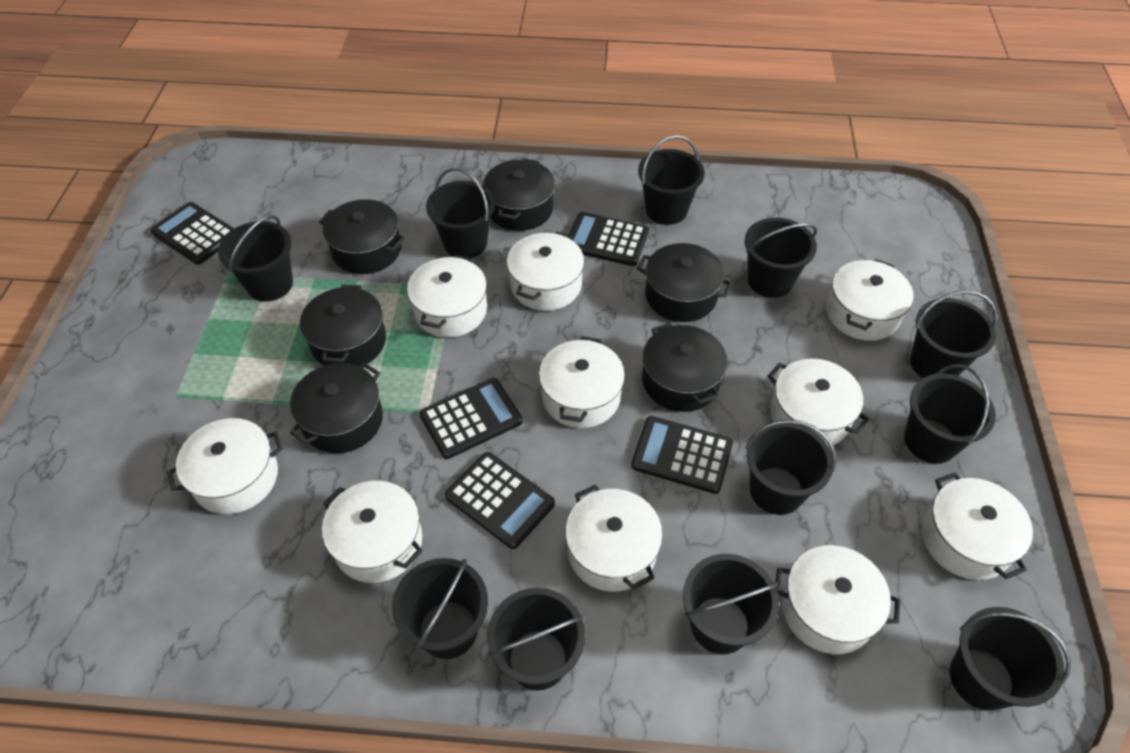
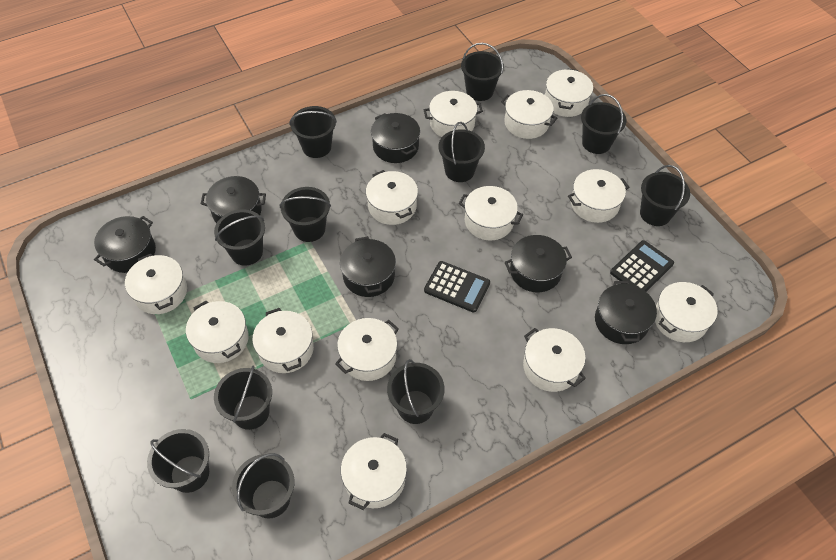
black calculator: [150,202,234,265] [419,378,522,459] [445,452,555,549] [569,212,649,266] [631,416,733,494] = 5 -> [424,261,490,313] [610,240,674,292] = 2
white pot: [167,418,283,514] [322,481,423,583] [407,255,487,337] [507,231,584,311] [539,336,625,428] [565,485,663,592] [767,359,869,447] [775,545,900,654] [826,259,914,341] [922,473,1033,580] = 10 -> [125,254,187,314] [186,301,249,363] [252,308,314,373] [335,318,399,381] [341,433,407,510] [366,170,418,225] [424,91,483,137] [459,186,523,240] [501,90,557,139] [523,328,586,392] [545,68,593,117] [568,169,630,223] [655,282,718,342] = 13

